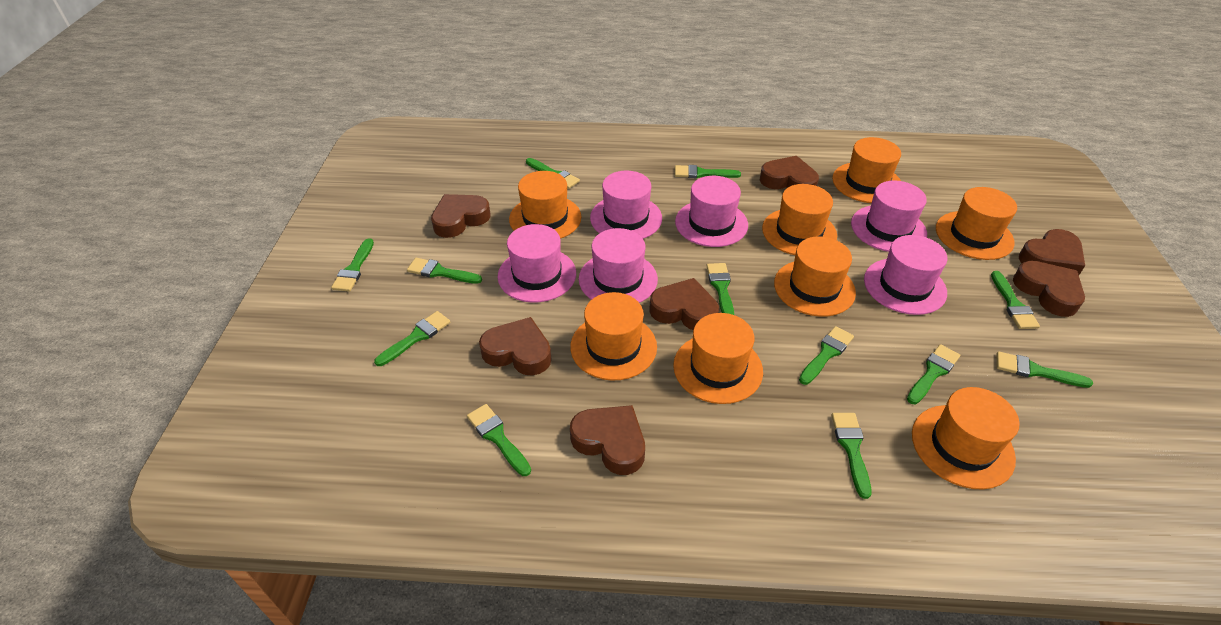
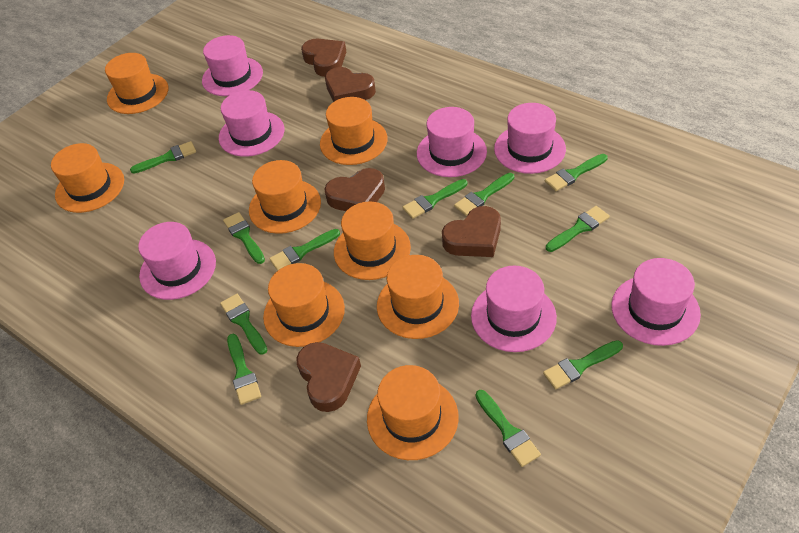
brown heart: [431,194,491,238] [479,317,552,376] [570,405,645,475] [649,278,719,330] [760,156,819,189] [1013,261,1085,317] [1019,229,1085,275] = 7 -> [296,342,361,412] [301,39,346,77] [324,168,385,211] [325,67,376,102] [442,206,501,257] = 5
green brush: [331,238,374,292] [374,311,450,366] [407,258,482,284] [467,404,531,476] [526,158,580,189] [675,165,741,179] [707,263,734,315] [799,326,854,385] [831,413,872,499] [907,344,960,404] [991,271,1040,329] [997,351,1093,388] = 12 -> [130,141,196,174] [220,294,267,355] [223,212,265,264] [227,334,261,405] [269,229,340,271] [402,179,467,219] [454,173,514,216] [476,390,541,467] [543,340,623,390] [545,154,608,191] [546,206,610,252] = 11
pink hat: [497,224,576,303] [579,228,658,303] [590,171,662,239] [675,176,748,247] [851,180,927,252] [864,235,947,315] = 6 -> [138,222,216,300] [202,35,263,96] [219,90,284,157] [417,107,487,177] [471,266,557,352] [494,103,566,174] [611,258,701,346] = 7

